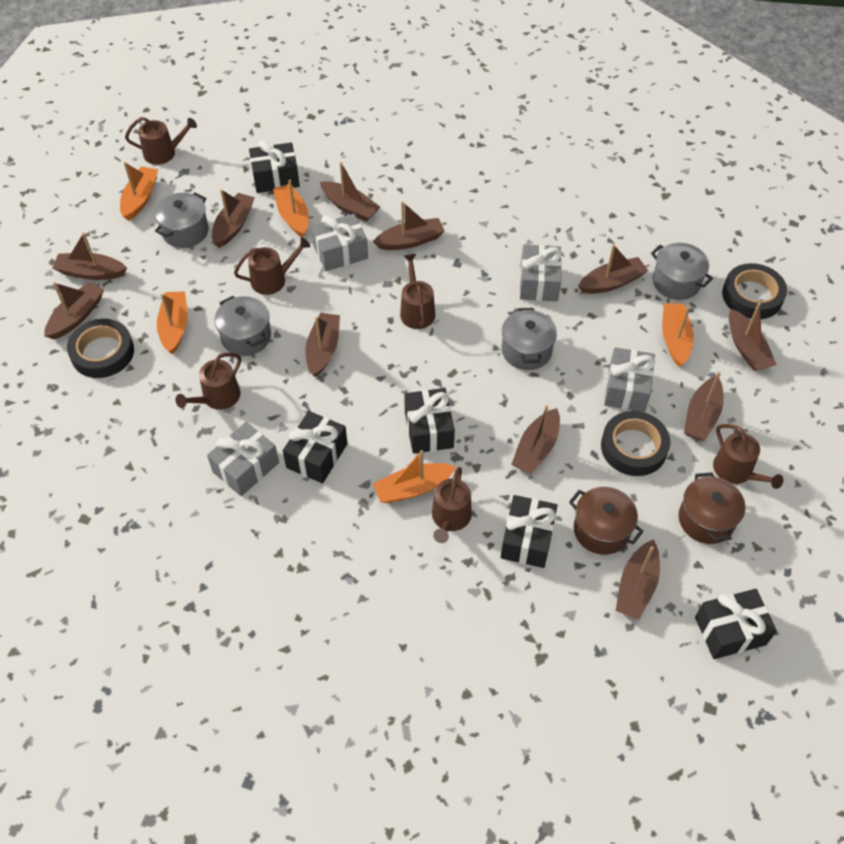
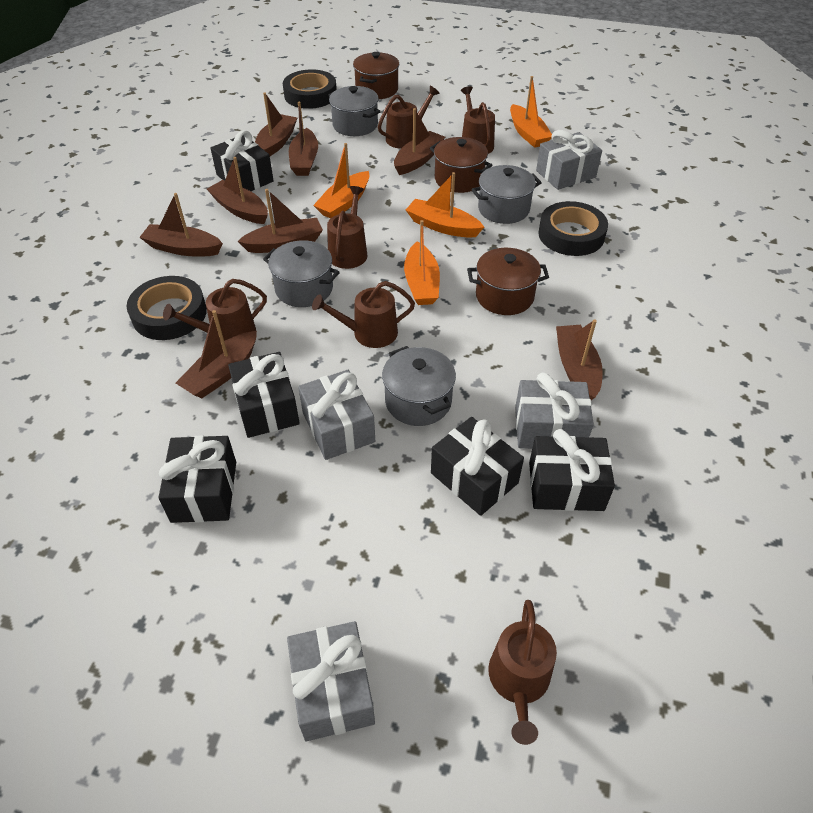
brown boat: [44,282,104,340] [52,233,127,280] [212,189,255,248] [305,313,340,377] [320,162,380,221] [373,201,445,250] [511,405,560,474] [578,244,648,294] [616,539,660,620] [684,372,724,441] [729,303,777,371] = 11 -> [139,193,223,257] [176,310,257,398] [207,157,268,224] [237,189,323,253] [255,93,297,156] [289,101,318,176] [394,108,445,175] [556,319,603,400] = 8
brown pot: [569,487,644,555] [679,472,745,544] = 2 -> [353,52,399,99] [430,137,493,193] [467,248,549,315] = 3
orange boat: [120,162,158,221] [157,291,188,354] [273,180,309,237] [373,450,456,503] [662,303,694,367] = 5 -> [313,143,369,218] [404,220,440,305] [406,172,484,238] [510,76,552,148] = 4

